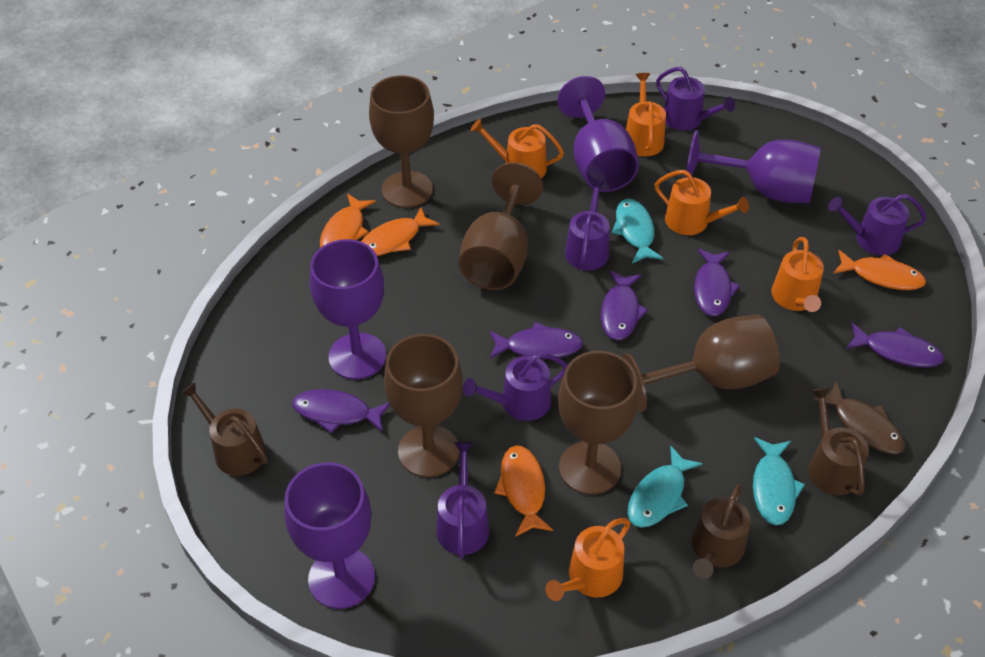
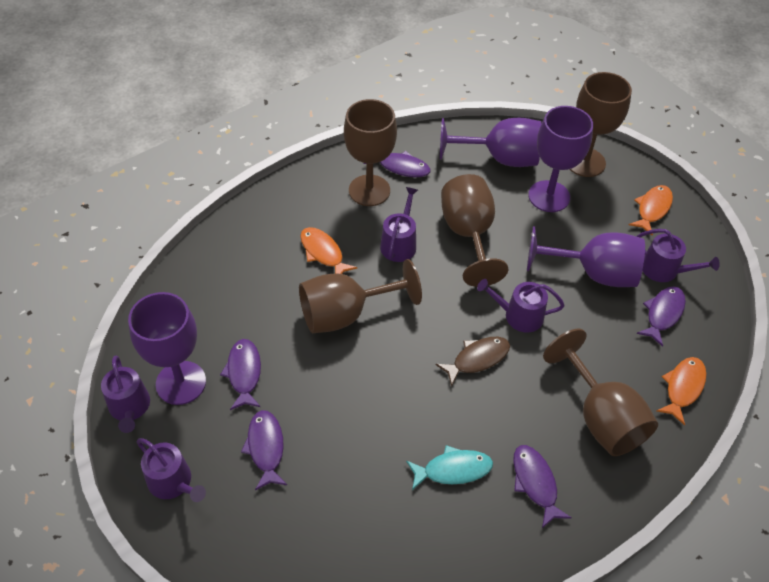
brown watering can: [180,382,268,476] [692,484,751,579] [808,387,869,496] = 3 -> none = 0
orange fish: [320,194,376,248] [361,207,440,256] [494,445,553,537] [833,250,926,290] = 4 -> [301,227,357,274] [629,185,673,236] [656,357,706,426] = 3
orange watering can: [471,119,564,178] [545,518,631,601] [626,73,666,156] [655,170,749,235] [772,237,824,312] = 5 -> none = 0
turquoise fish: [612,199,664,263] [628,446,703,528] [753,437,805,525] = 3 -> [406,445,493,490] = 1

